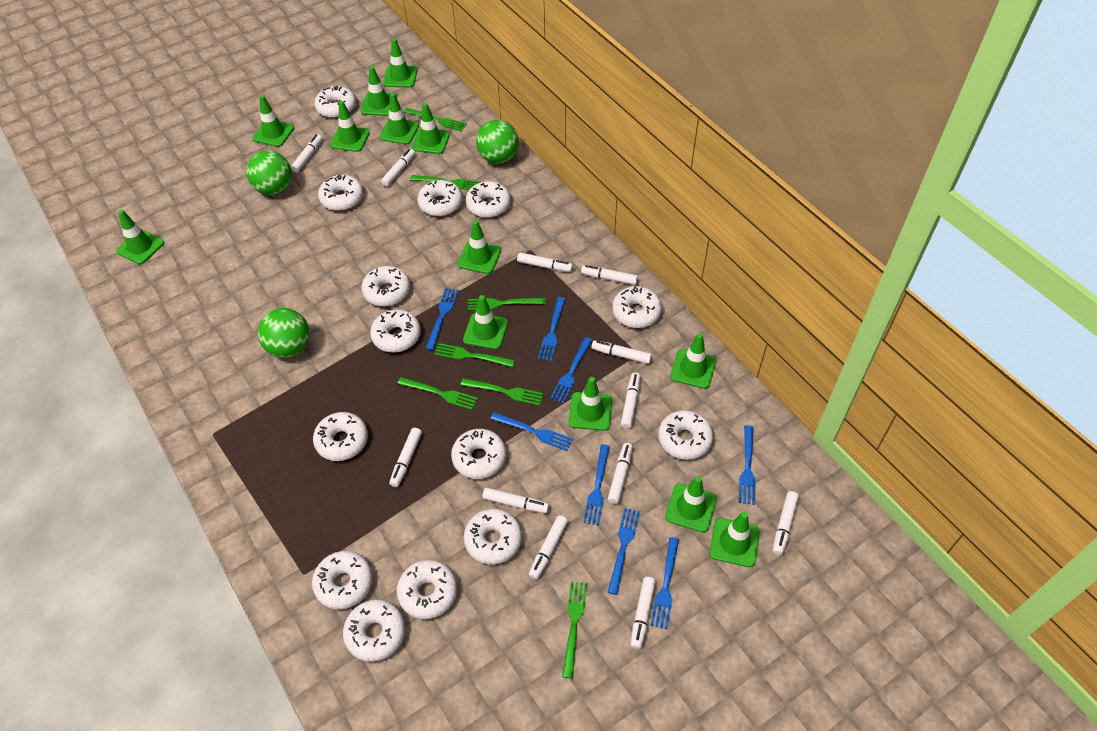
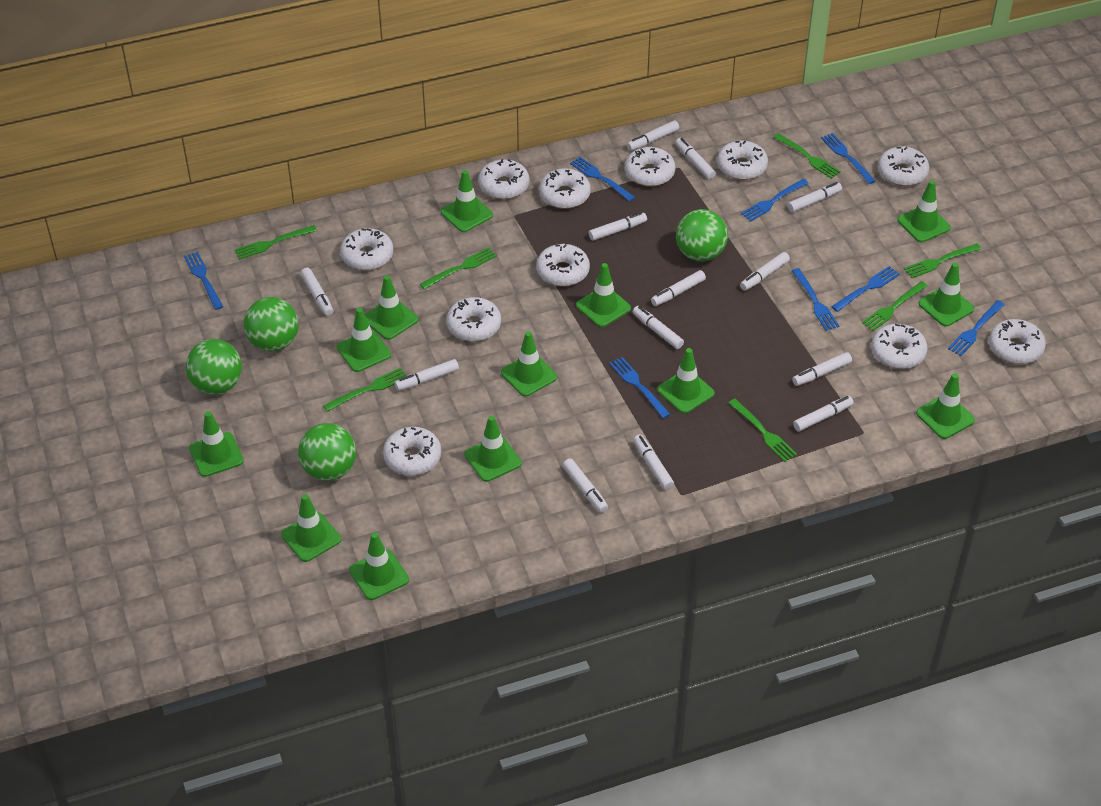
green ball: [246,151,292,195] [258,308,310,358] [476,120,519,164] = 3 -> [186,339,242,395] [244,297,299,352] [298,423,356,481] [676,209,728,262] = 4
white donut: [312,551,373,609] [313,412,368,461] [315,86,356,118] [318,175,363,211] [343,600,405,662] [362,266,410,306] [370,310,421,352] [397,560,457,619] [417,180,462,216] [451,429,506,479] [464,509,522,564] [466,181,511,218] [612,286,662,328] [658,410,713,460] = 14 -> [340,228,393,270] [383,427,441,476] [446,297,501,342] [478,159,529,199] [536,244,590,286] [539,168,591,209] [625,147,676,186] [717,140,768,180] [871,324,928,369] [878,146,929,186] [989,319,1046,364] = 11
white marker: [291,134,322,173] [381,149,415,187] [389,428,422,487] [482,487,549,513] [517,252,573,272] [529,515,568,579] [581,265,638,285] [591,340,652,364] [608,443,633,504] [621,373,641,429] [631,577,656,649] [773,491,799,555] = 12 -> [301,268,333,316] [395,359,459,391] [563,459,608,513] [589,212,647,241] [627,120,679,151] [633,306,684,349] [633,434,674,490] [651,270,706,306] [675,138,716,179] [740,252,790,291] [788,182,842,212] [792,352,852,386] [793,396,853,432] = 13

